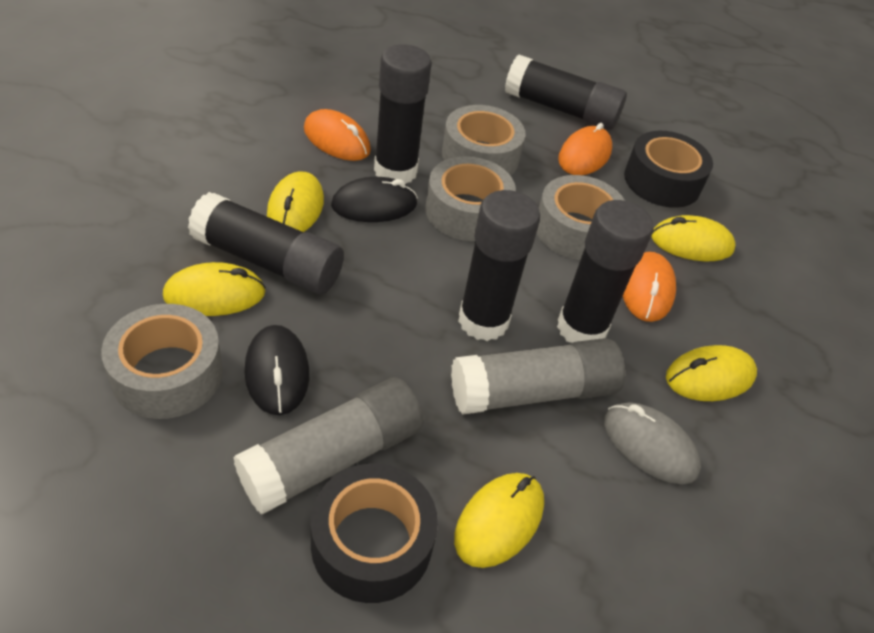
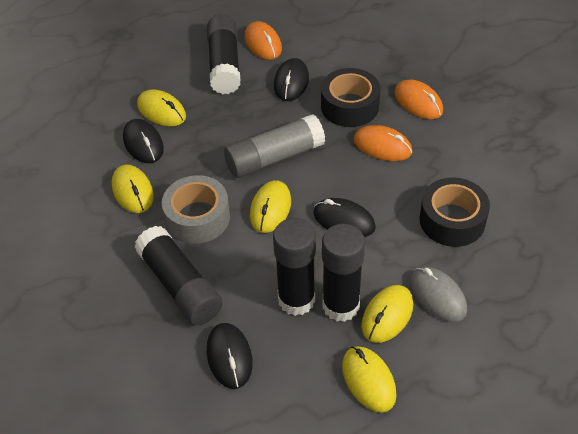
black glue stick: [188,192,344,294] [374,44,432,184] [458,190,540,341] [505,55,627,130] [557,200,654,343] = 5 -> [134,226,223,325] [207,14,241,94] [273,218,316,316] [322,224,365,322] = 4
black mouse: [244,325,309,415] [331,177,418,222] = 2 -> [123,119,164,163] [207,323,253,389] [274,58,309,101] [313,198,376,237] = 4
grey glue stick: [233,377,423,515] [451,338,625,415] = 2 -> [224,114,325,178] = 1
grey tape: [101,304,223,419] [425,156,516,241] [442,105,525,176] [537,175,625,260] = 4 -> [162,175,230,244] = 1

